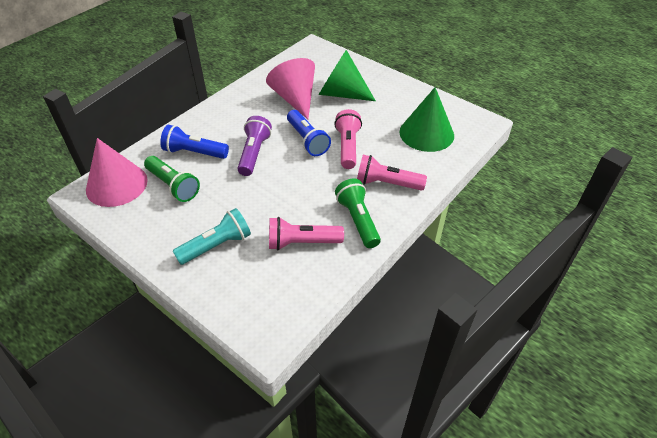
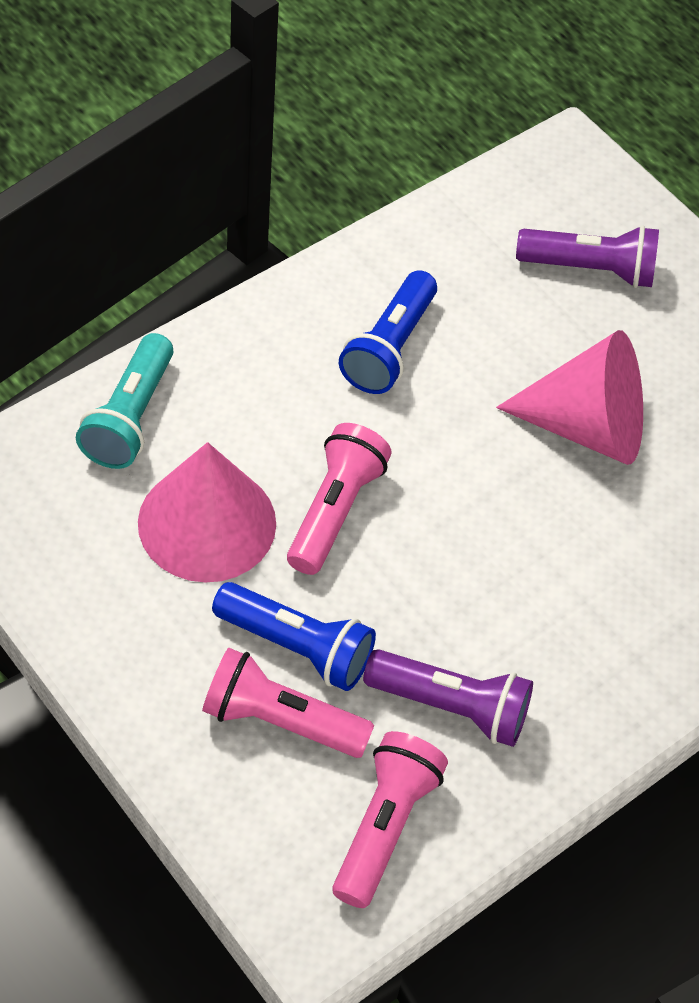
green cone: [319,50,376,101] [399,87,454,152] = 2 -> none = 0
green flashlight: [144,156,200,202] [335,179,381,248] = 2 -> none = 0
purple flashlight: [237,116,272,176] = 1 -> [363,649,533,747] [516,225,659,288] = 2

